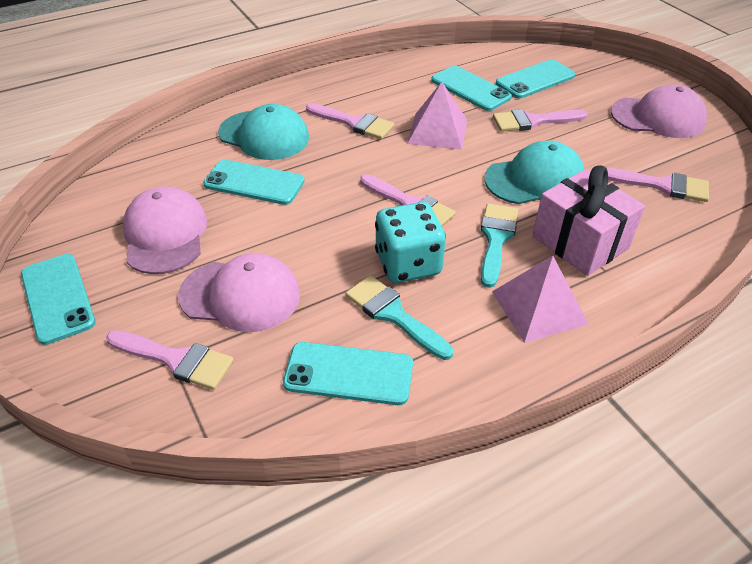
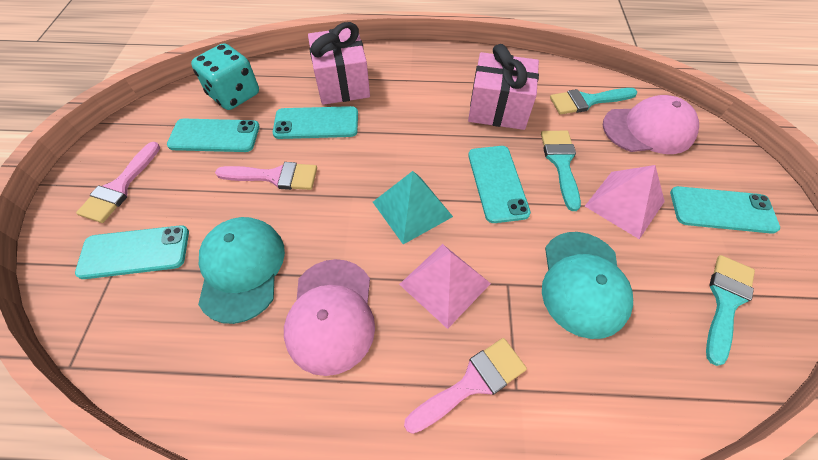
pink brush: [106,330,234,390] [306,103,394,139] [360,174,456,226] [493,109,588,132] [607,168,709,202] = 5 -> [76,142,160,223] [215,162,317,190] [404,338,527,434] = 3
pink cap: [123,186,207,274] [178,253,300,332] [611,84,707,138] = 3 -> [284,259,375,376] [603,95,699,154] = 2
pink gift: [532,165,645,276] = 1 -> [308,22,370,105] [468,44,539,130] = 2
turquoise brush: [346,275,453,360] [481,204,518,288] = 2 -> [541,131,581,211] [550,88,637,115] [706,255,755,366] = 3
turquoise pyramid: none = 0 -> [373,171,453,244] = 1

